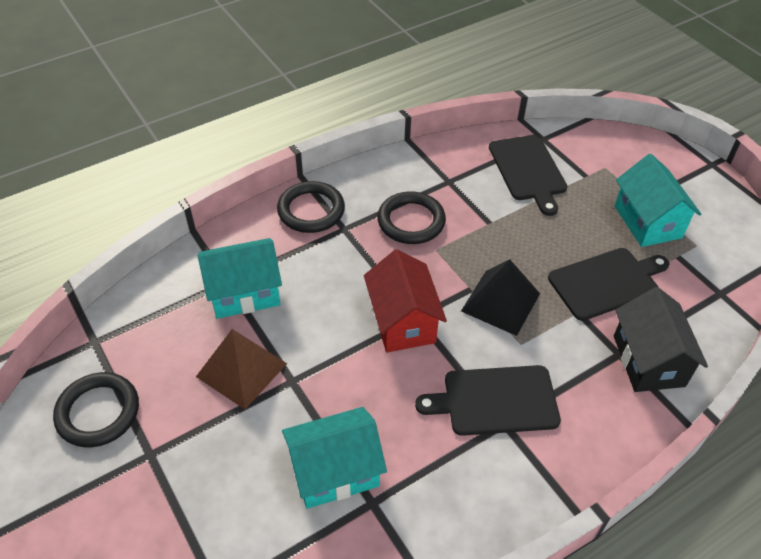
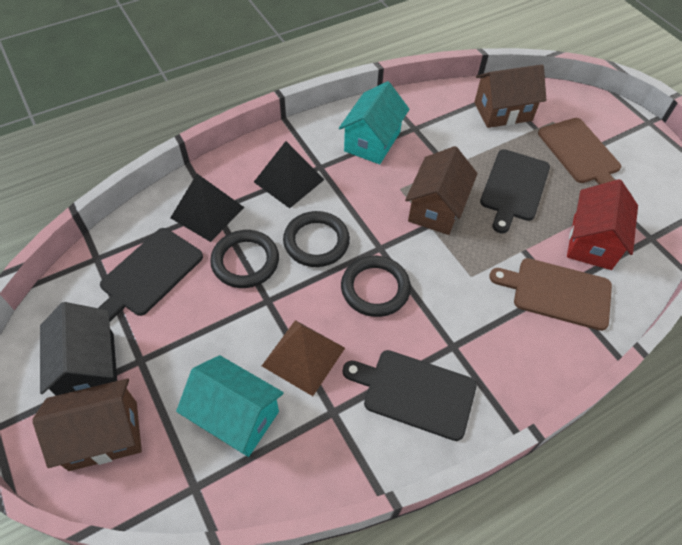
black pyramid: [461,259,540,336] = 1 -> [170,174,244,242] [254,141,324,208] = 2
brown cutting board: none = 0 -> [489,258,612,331] [538,118,621,185] = 2
brown house: none = 0 -> [32,378,142,471] [405,146,478,235] [474,64,546,128] = 3
turquoise house: [198,238,282,319] [282,407,387,509] [615,154,701,247] = 3 -> [176,355,284,457] [339,81,409,164] = 2

